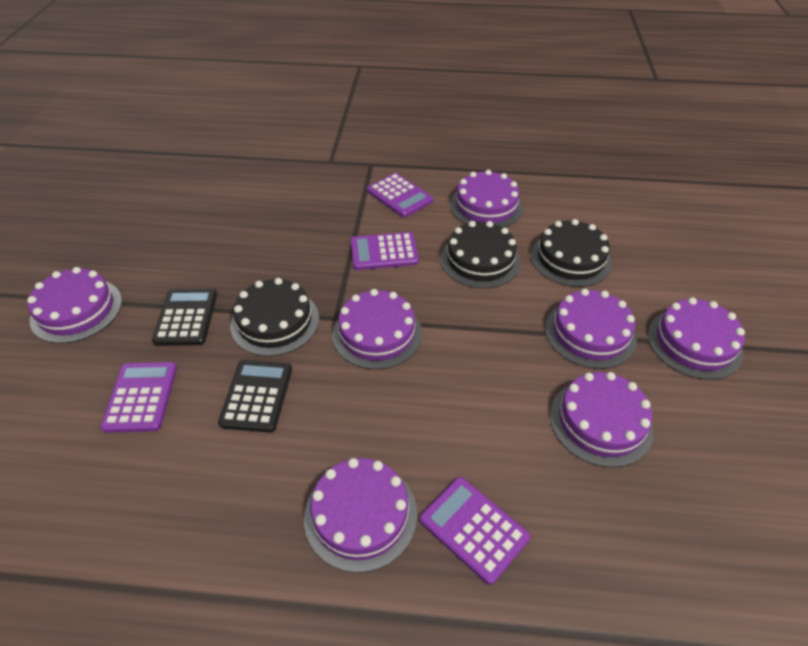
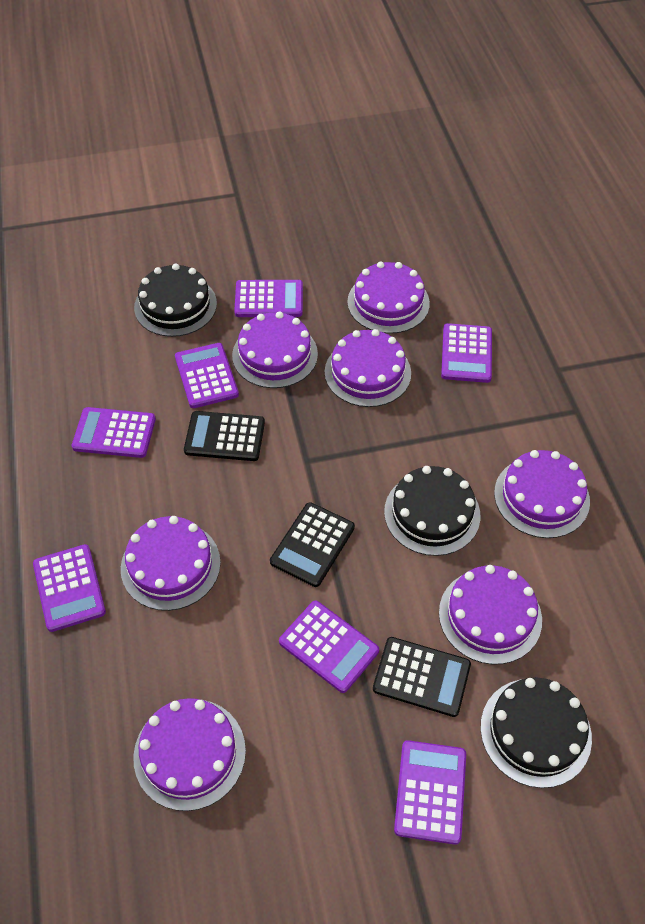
black calculator: [152,289,217,346] [218,360,292,433] = 2 -> [184,411,265,461] [270,502,355,587] [373,637,471,717] = 3
purple calculator: [100,362,177,433] [350,232,419,270] [367,173,433,218] [420,477,530,585] = 4 -> [33,544,106,632] [72,407,156,458] [175,343,239,408] [234,280,303,317] [279,601,379,693] [394,740,466,845] [441,323,492,383] = 7

